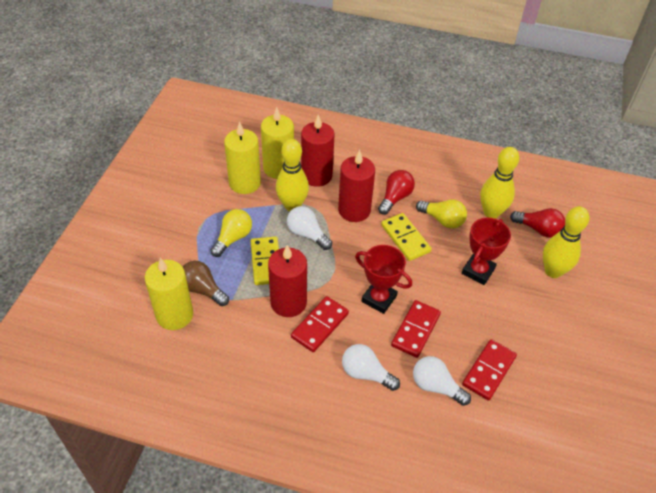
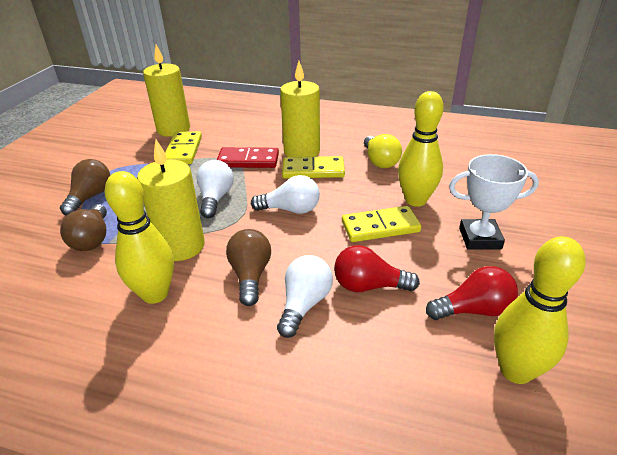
brown light bulb: [183,261,229,306] = 1 -> [60,159,110,216] [60,204,107,251] [226,229,271,306] = 3
red candle: [268,245,307,317] [301,115,334,187] [338,150,375,222] = 3 -> none = 0
red domino: [291,296,349,352] [391,300,441,358] [462,339,517,401] = 3 -> [217,147,279,168] = 1
red trophy: [355,245,412,314] [462,217,511,285] = 2 -> none = 0
white trophy: none = 0 -> [449,154,539,250] = 1
yellow domino: [251,237,279,285] [381,213,432,261] = 2 -> [165,131,202,164] [282,156,345,179] [342,206,421,242] = 3
yellow light bulb: [210,209,252,257] [416,199,467,229] = 2 -> [364,134,402,168] = 1

